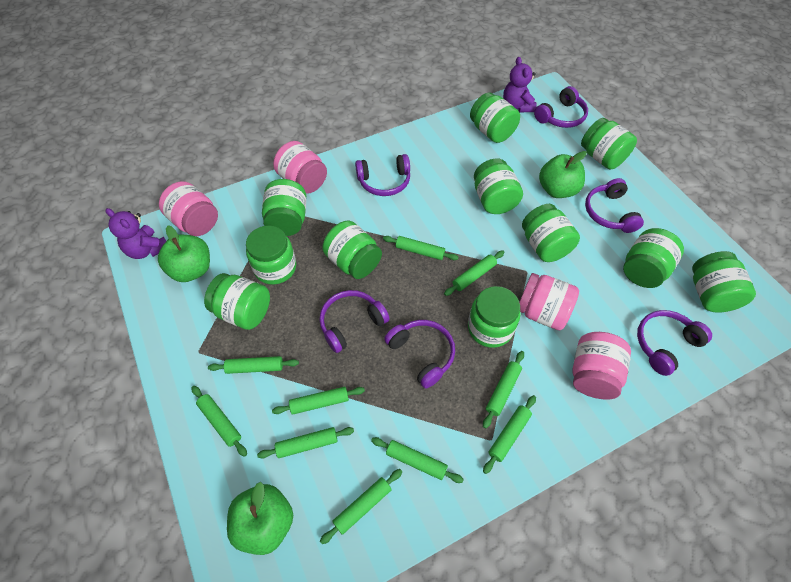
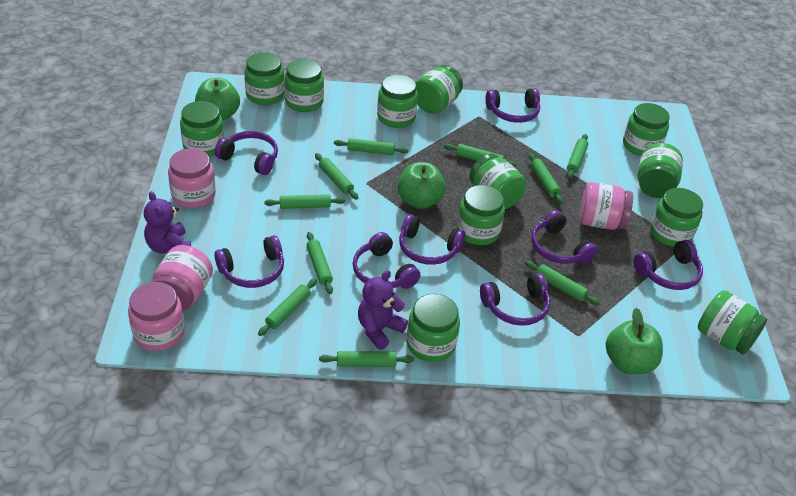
green jar: [204,273,270,330] [246,226,296,284] [262,179,306,236] [322,221,382,279] [468,286,521,348] [470,93,520,143] [474,158,523,214] [522,204,580,262] [581,118,637,170] [623,228,684,288] [692,251,756,313] = 11 -> [180,101,224,157] [244,52,284,105] [284,59,324,112] [377,75,418,128] [407,294,460,362] [416,65,463,114] [457,185,505,245] [469,154,526,209] [623,103,670,156] [638,143,683,198] [650,188,703,247] [698,290,767,355] = 12
purple headphones: [320,290,390,353] [355,154,410,196] [384,320,455,388] [534,86,588,128] [585,178,644,233] [637,310,712,376] = 6 -> [214,235,284,288] [215,131,278,175] [353,232,421,289] [399,214,465,265] [480,273,550,326] [485,88,540,123] [531,210,598,264] [634,240,703,290] = 8

